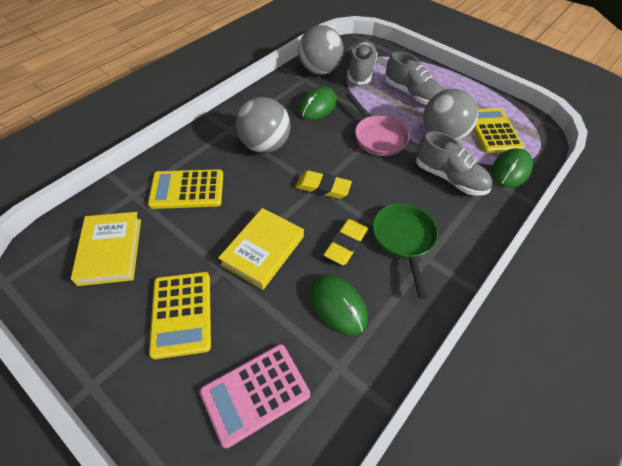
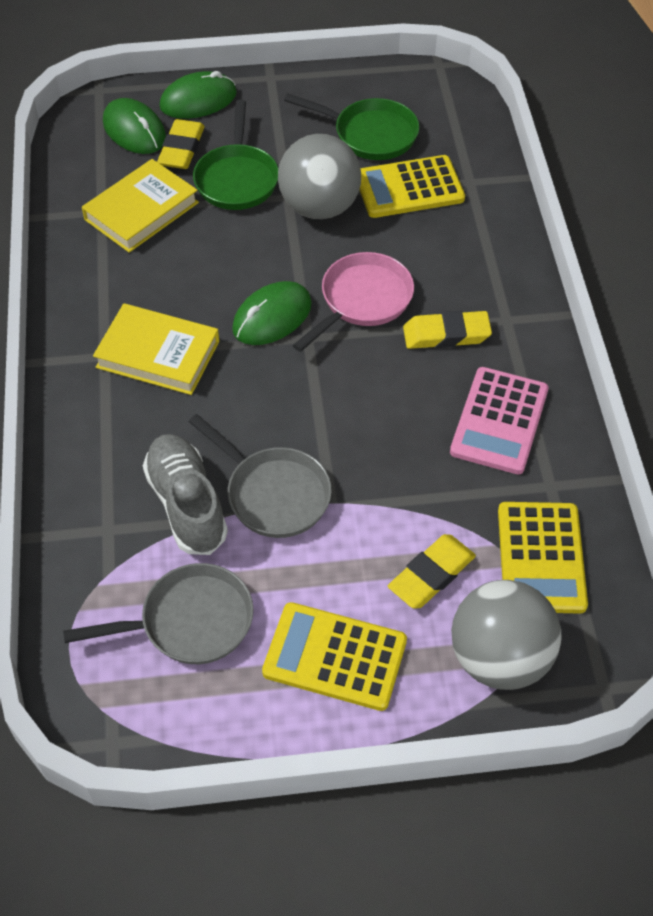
green pan: [373,204,438,299] = 1 -> [193,100,278,210] [284,93,419,160] = 2
grey ball: [236,97,290,153] [298,25,344,75] [423,89,478,141] = 3 -> [278,134,361,219] [451,580,562,690] = 2
grey pan: none = 0 -> [63,563,254,664] [189,414,332,538] = 2
grey shoe: [348,40,378,85] [385,51,443,105] [416,131,492,196] = 3 -> [143,434,228,555] = 1
yellow eraser: [295,170,352,199] [323,219,368,265] = 2 -> [157,119,205,169] [388,534,476,609] [403,311,492,349] = 3

